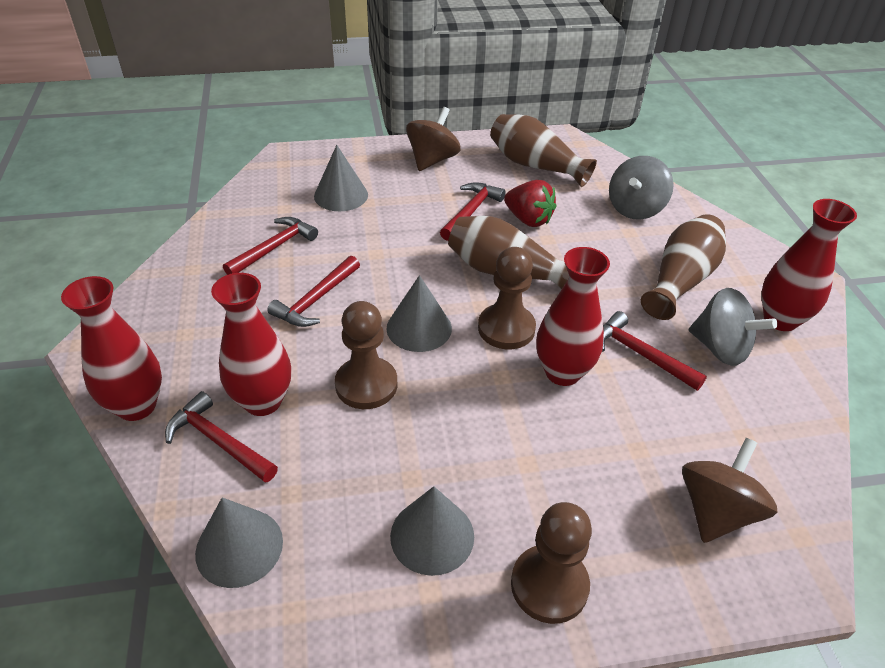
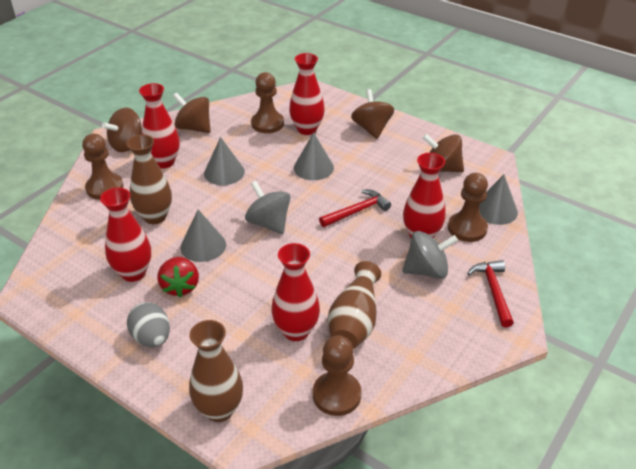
brown pawn: [335,301,397,409] [478,247,536,349] [511,502,592,624] = 3 -> [82,134,123,200] [251,72,284,133] [313,335,361,416] [448,173,488,242] = 4
brown spinning top: [406,107,461,171] [682,438,777,543] = 2 -> [102,108,142,152] [173,92,211,133] [351,89,394,139] [423,134,464,172] = 4
grey egg: none = 0 -> [127,302,170,347] = 1
red hammer: [165,391,278,483] [223,217,318,275] [267,256,360,327] [440,182,506,241] [602,311,707,391] = 5 -> [319,190,391,227] [467,260,514,328] = 2
red vase: [61,276,162,421] [211,273,291,416] [536,247,610,386] [761,199,857,331] = 4 -> [100,188,151,282] [139,83,180,168] [271,243,320,341] [289,53,325,135] [403,153,446,238] = 5

